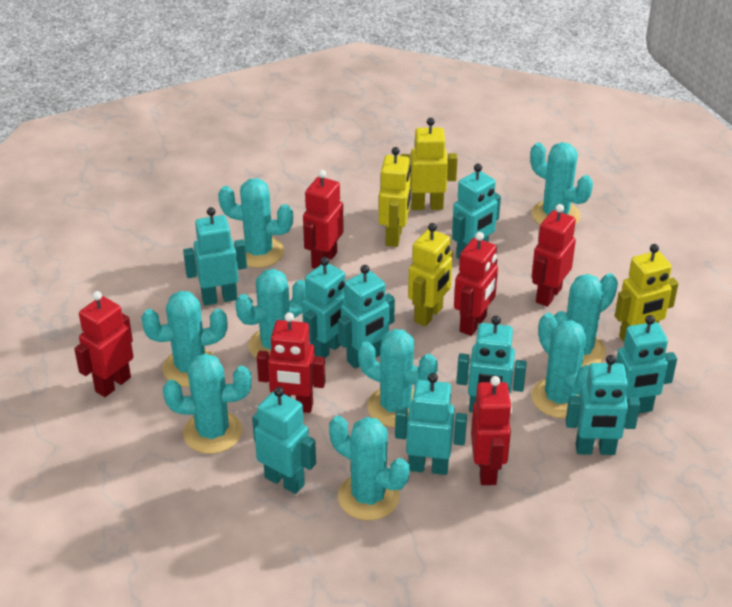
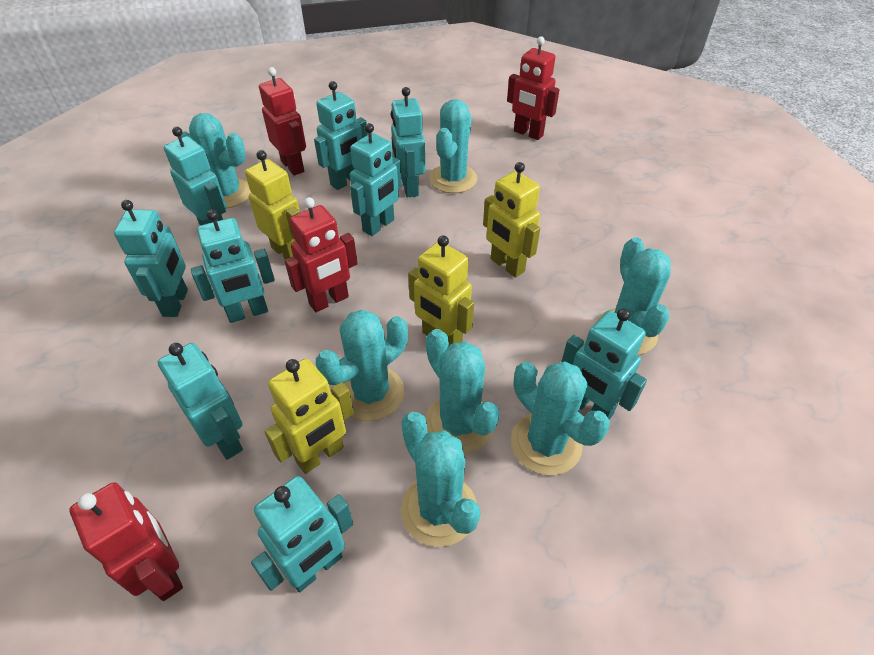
red robot: [74,291,133,397] [257,312,325,413] [303,170,344,269] [454,232,498,336] [471,376,512,485] [531,204,576,307] = 6 -> [70,482,183,601] [259,67,306,176] [285,197,358,312] [507,36,560,140] = 4
turquoise cactus: [141,291,228,387] [163,354,251,454] [218,178,293,268] [235,269,307,359] [329,416,409,520] [358,329,438,427] [531,142,593,225] [531,313,589,418] [554,273,618,367] = 9 -> [181,113,251,208] [316,310,408,421] [401,412,481,547] [425,329,500,454] [429,99,477,193] [511,362,610,475] [596,237,671,355] = 7

